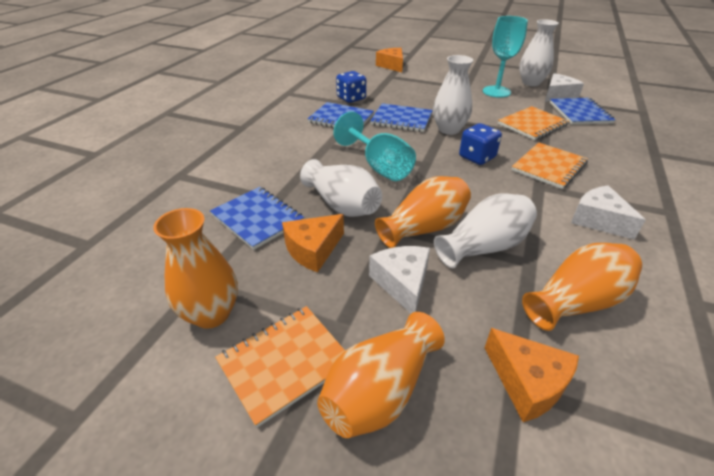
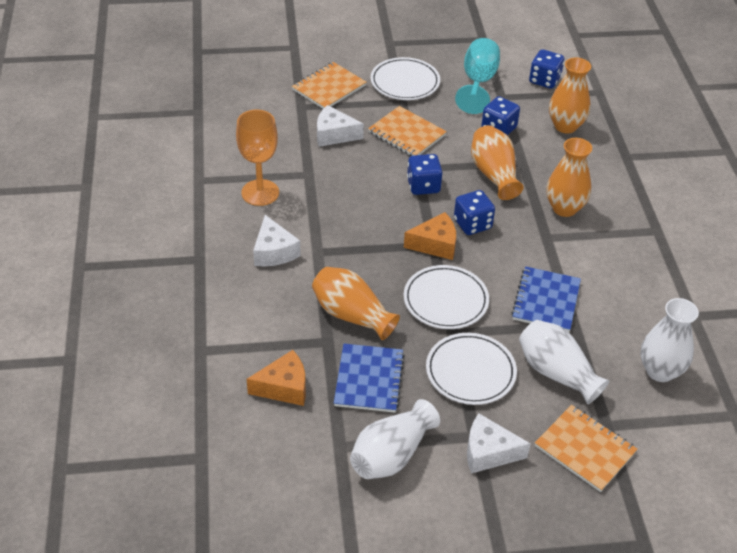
blue dice: [336,71,366,103] [459,123,502,165] = 2 -> [407,154,442,195] [454,190,495,235] [481,96,520,136] [529,49,564,89] = 4
blue notebook: [210,187,304,250] [307,102,374,128] [370,103,433,132] [550,98,615,125] = 4 -> [334,344,405,413] [511,266,581,332] = 2
orange cheese: [282,214,344,273] [376,48,403,72] [485,328,579,422] = 3 -> [247,350,306,406] [404,212,456,260] = 2
orange goblet: none = 0 -> [236,110,279,206] = 1
turquoise goblet: [333,112,416,181] [483,16,528,98] = 2 -> [455,38,500,114] = 1
white plate: none = 0 -> [371,57,440,100] [404,265,489,329] [426,333,517,405] = 3
white vase: [300,159,382,217] [433,55,473,135] [434,194,537,268] [519,19,559,86] = 4 -> [350,399,440,479] [519,320,609,404] [641,298,699,382] = 3

